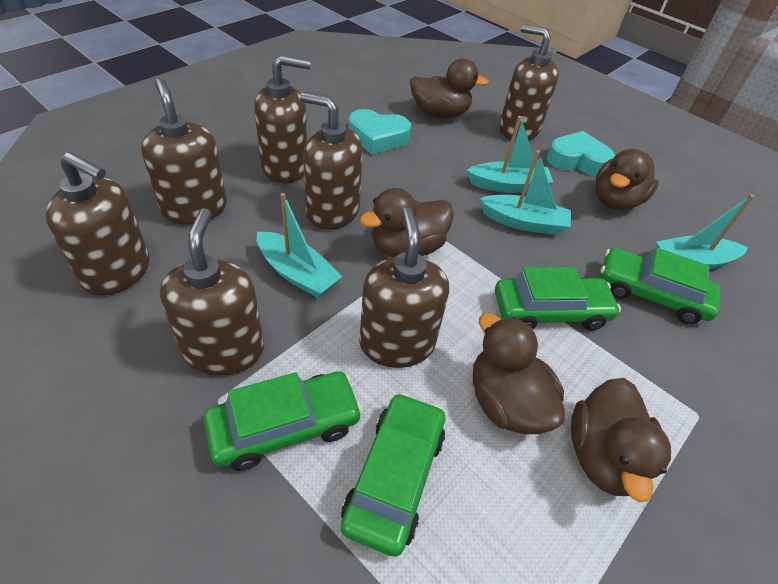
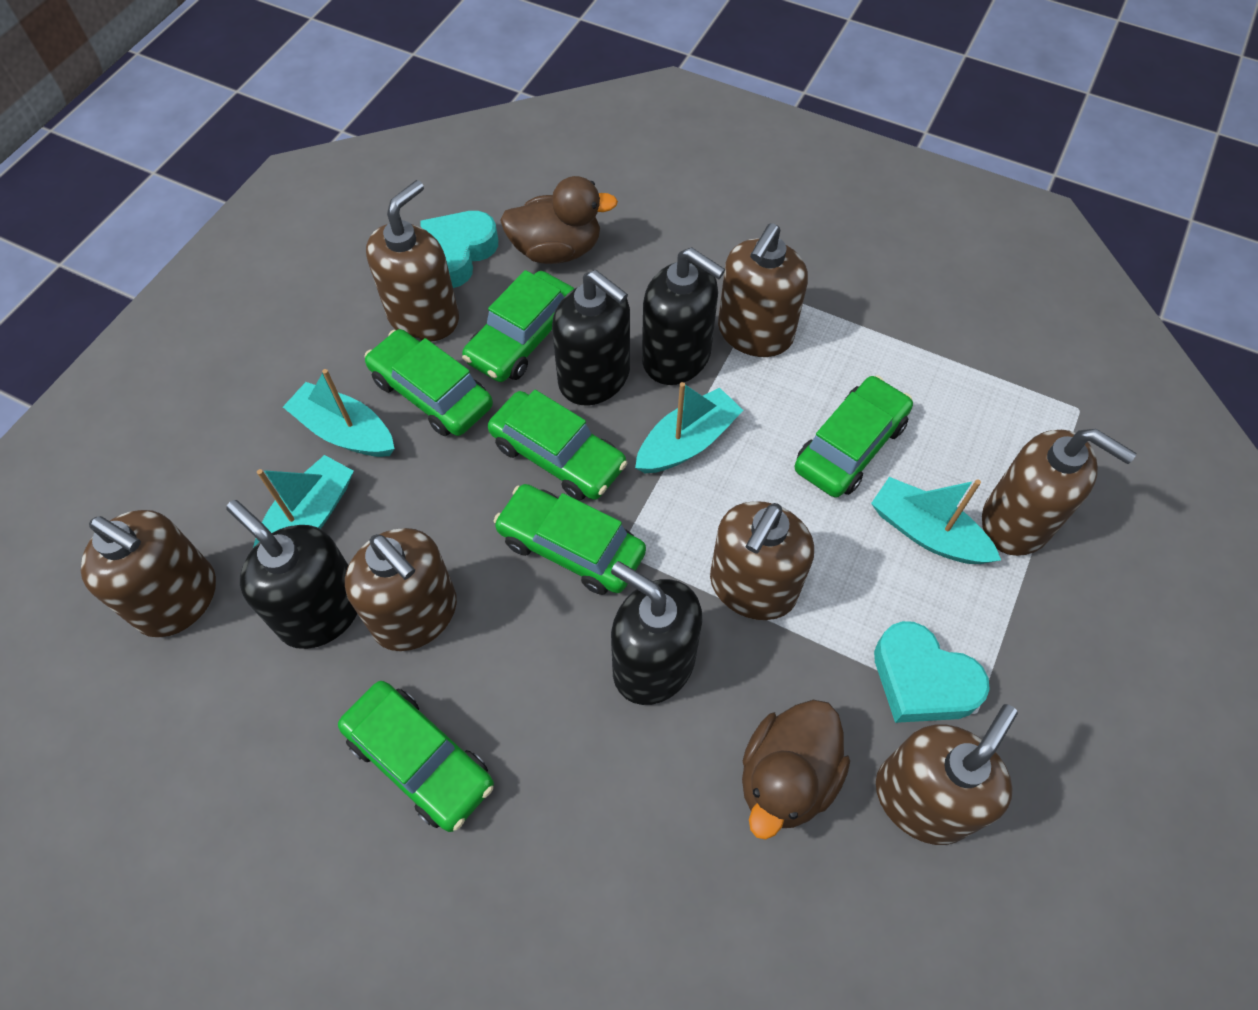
black soap dispenser: none = 0 -> [226,500,357,649] [552,270,630,405] [611,561,702,705] [642,247,725,385] = 4
brown duck: [360,188,454,257] [410,58,489,118] [473,313,565,434] [571,378,671,502] [595,149,659,211] = 5 -> [500,176,618,264] [742,700,850,840] = 2
green car: [204,371,363,471] [341,393,445,557] [495,267,621,331] [600,248,720,324] = 4 -> [338,681,494,832] [365,329,493,436] [462,270,574,382] [488,390,627,501] [494,484,646,595] [795,375,913,497] = 6

